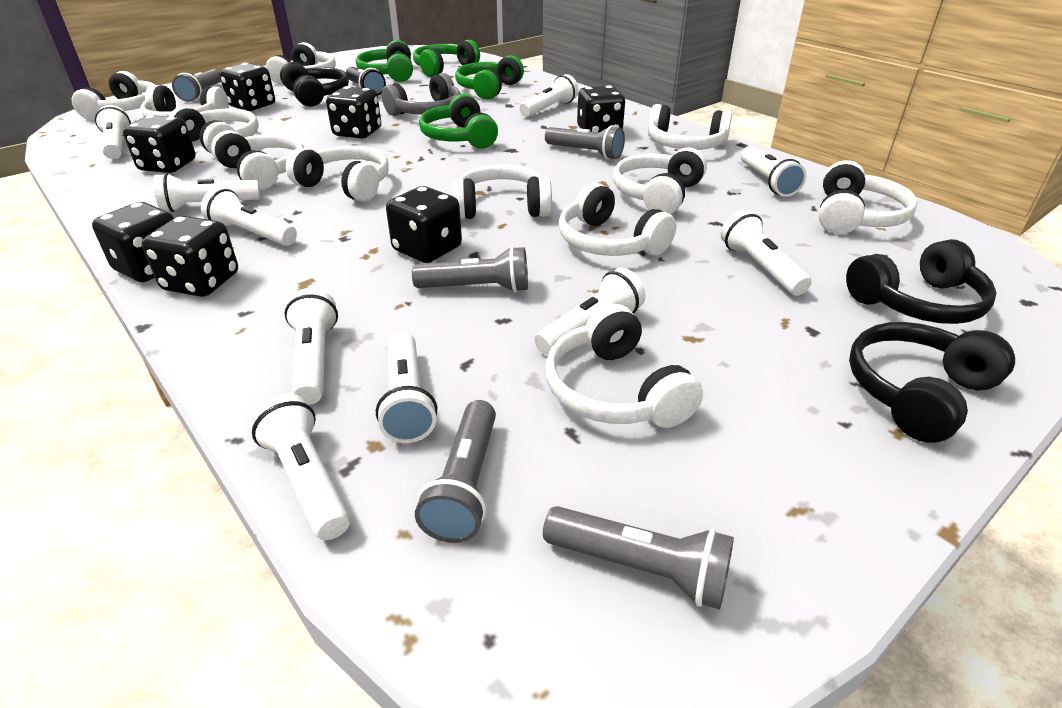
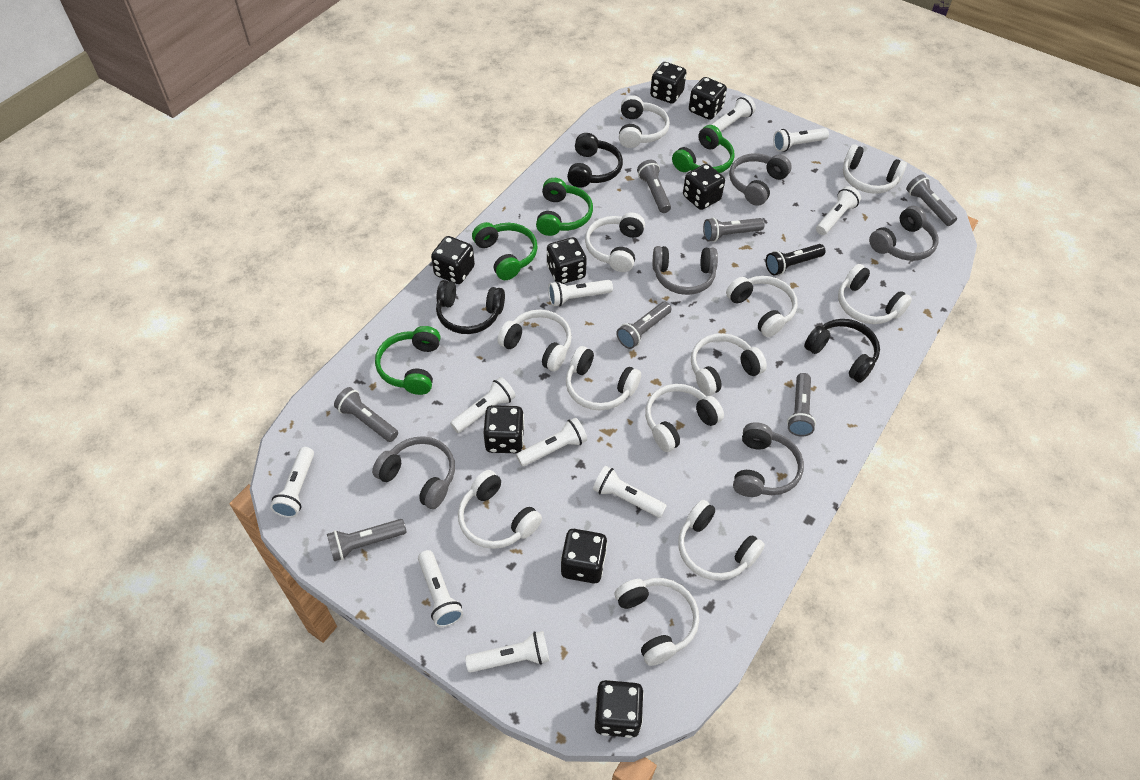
black dice: [92,202,174,282] [123,115,196,173] [142,216,238,297] [220,63,275,111] [326,86,381,139] [386,186,462,263] [577,85,625,132] = 7 -> [431,236,475,284] [483,405,525,453] [547,237,587,284] [561,529,607,584] [595,680,644,738] [650,62,686,104] [683,164,725,210] [689,77,727,120] = 8
grey flashlight: [172,69,221,102] [412,246,528,293] [415,400,496,543] [543,506,734,610] [545,125,625,160] = 5 -> [327,519,406,561] [334,387,398,442] [616,302,672,349] [637,160,671,213] [703,217,765,242] [787,373,816,437] [906,174,957,226] = 7
grey headphones: [382,73,461,116] = 1 -> [372,436,455,509] [653,246,718,295] [729,153,792,206] [733,422,804,497] [869,206,939,261] = 5

